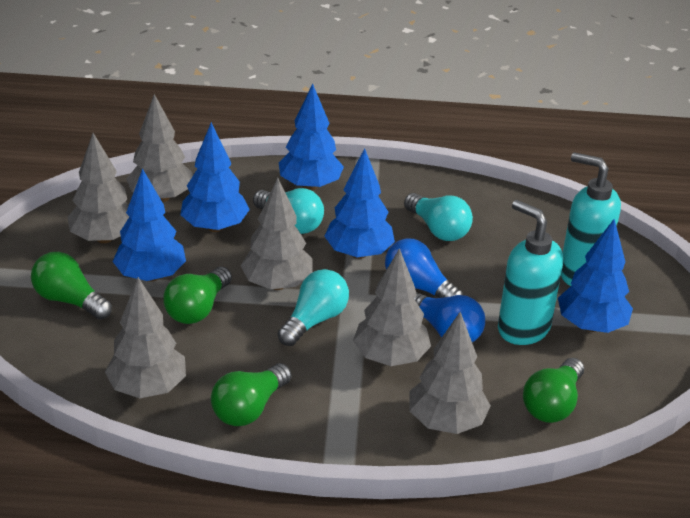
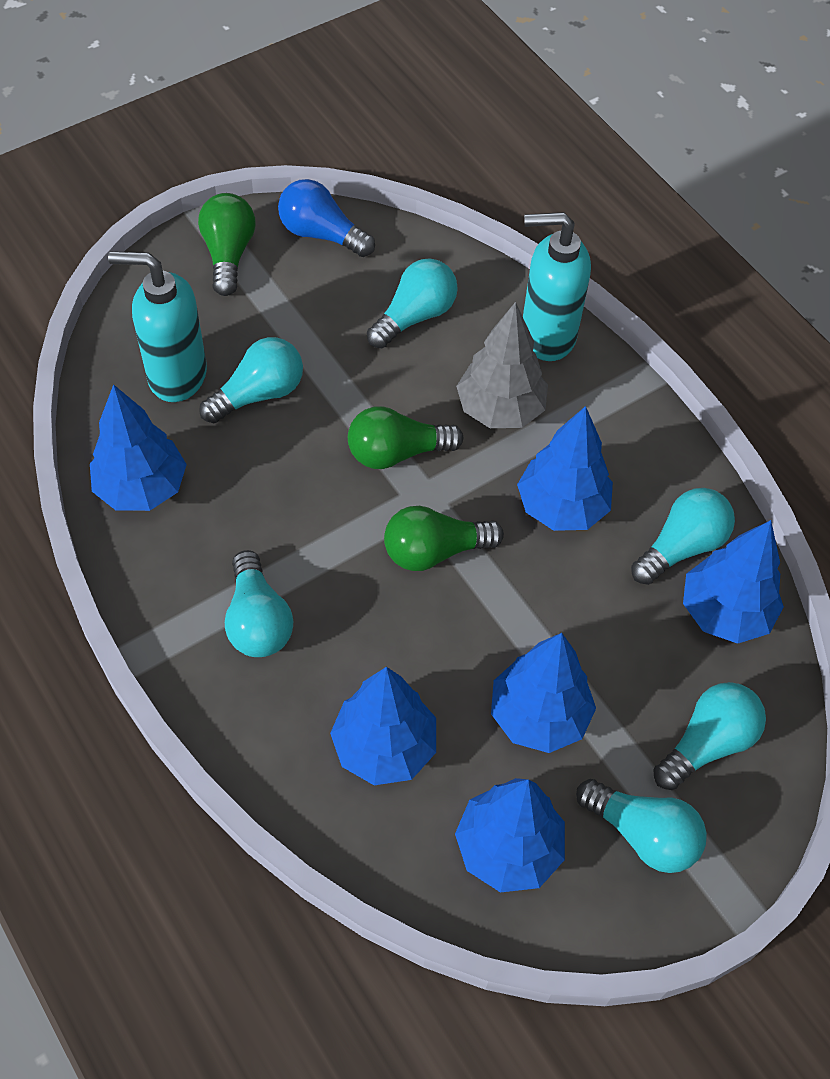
blue light bulb: [385,239,463,298] [414,292,485,342] = 2 -> [278,179,375,257] = 1
blue tree: [113,168,186,282] [180,122,250,232] [279,84,344,190] [324,148,395,259] [558,219,633,333] = 5 -> [90,384,187,511] [330,667,436,785] [455,778,565,893] [491,633,596,753] [517,406,613,531] [683,520,784,644] = 6
green light bulb: [31,252,112,320] [163,267,232,324] [211,363,291,426] [523,358,584,423] = 4 -> [198,193,255,296] [348,406,464,469] [384,506,504,571] = 3
grey tree: [68,133,129,243] [105,277,186,398] [126,94,193,202] [241,178,313,290] [353,248,431,366] [409,312,491,434] = 6 -> [456,302,548,428] = 1
turquoise light bulb: [253,188,324,234] [278,269,349,346] [404,193,473,241] = 3 -> [199,337,303,423] [225,550,293,657] [367,258,458,349] [576,779,707,873] [631,488,735,585] [653,682,766,790] = 6

